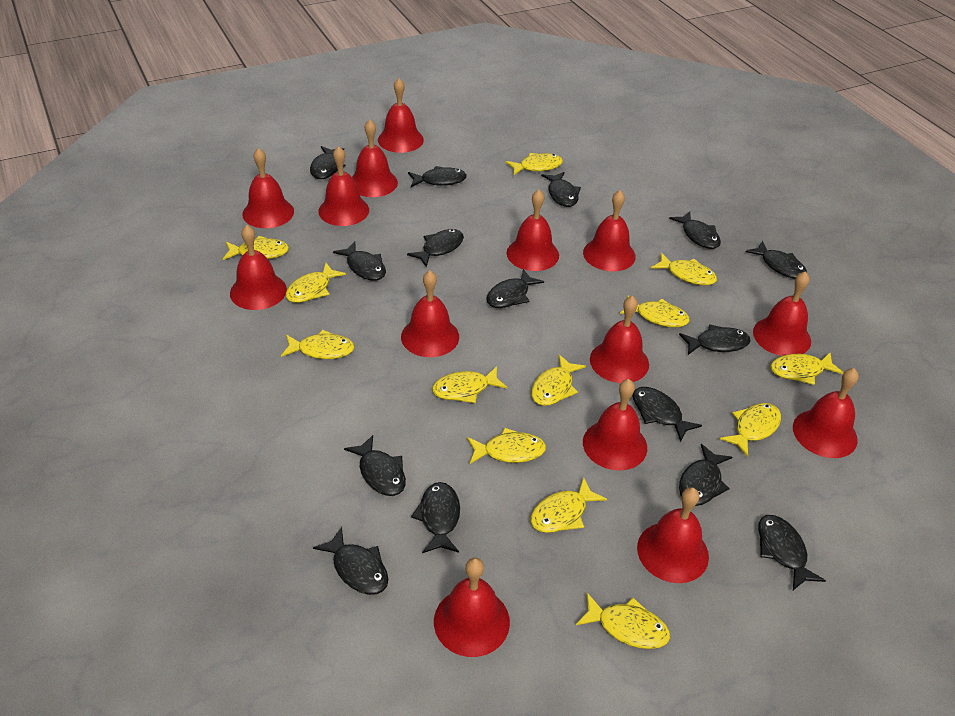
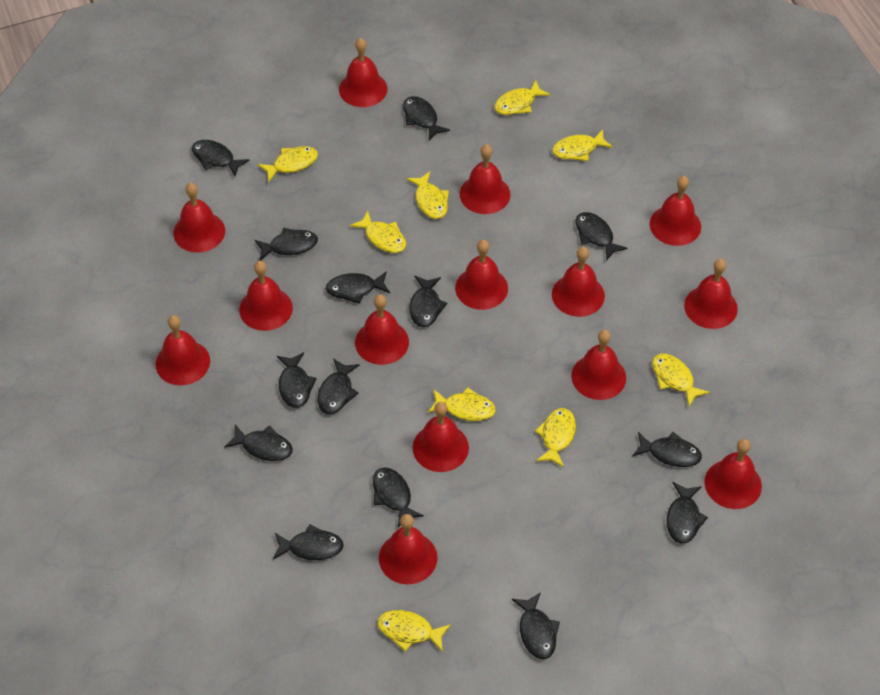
black fish: [310,146,346,179] [313,527,388,595] [333,242,386,281] [344,435,406,496] [407,229,464,267] [408,166,467,187] [411,482,460,553] [486,269,544,308] [541,172,581,207] [633,387,702,442] [669,211,721,249] [679,324,751,355] [679,444,732,506] [745,241,807,279] [758,515,826,590] = 15 -> [192,140,250,176] [224,424,293,461] [255,228,318,261] [273,524,344,560] [277,352,317,408] [318,358,360,414] [326,271,390,304] [373,467,424,528] [403,96,450,140] [409,276,447,327] [512,592,560,659] [575,212,628,260] [633,432,702,467] [667,482,708,543] = 14
yellow fish: [223,236,289,260] [281,329,354,359] [286,263,346,303] [432,366,507,403] [467,427,546,464] [505,153,563,176] [531,354,586,406] [531,477,607,533] [576,593,670,649] [620,295,690,327] [651,253,717,285] [720,403,781,457] [771,352,844,385] = 13 -> [258,146,318,183] [350,211,406,253] [377,610,451,652] [406,172,449,219] [428,387,496,421] [495,80,551,115] [535,408,576,468] [552,129,613,161] [652,354,710,406] = 9

